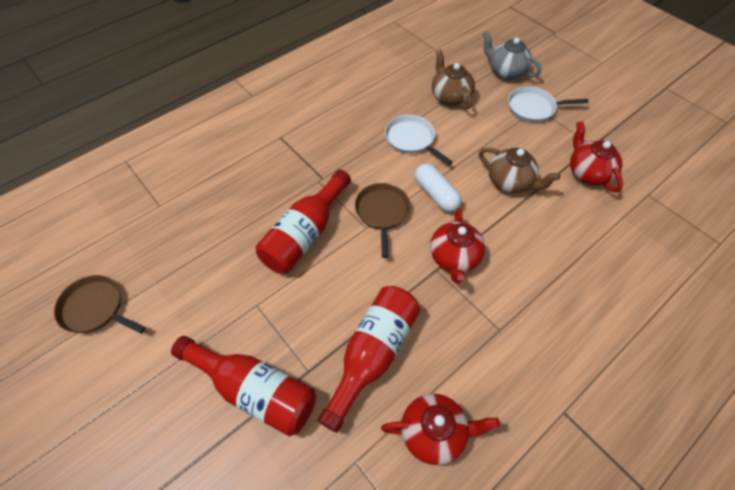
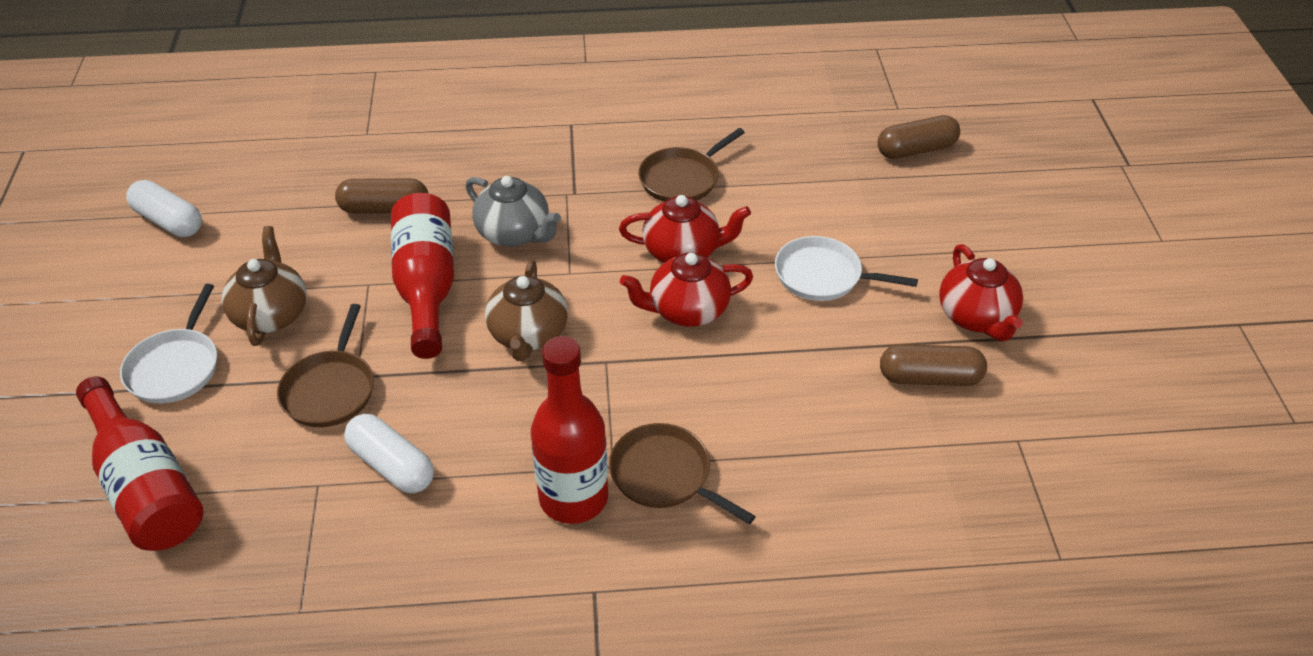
brown capsule: none = 0 -> [335,178,428,214] [878,115,960,159] [880,344,987,386] = 3
brown pan: [54,275,146,334] [355,183,410,258] = 2 -> [277,304,374,427] [609,423,756,524] [638,128,745,202] = 3
white capsule: [415,164,462,212] = 1 -> [126,180,202,237] [344,414,434,493] = 2

